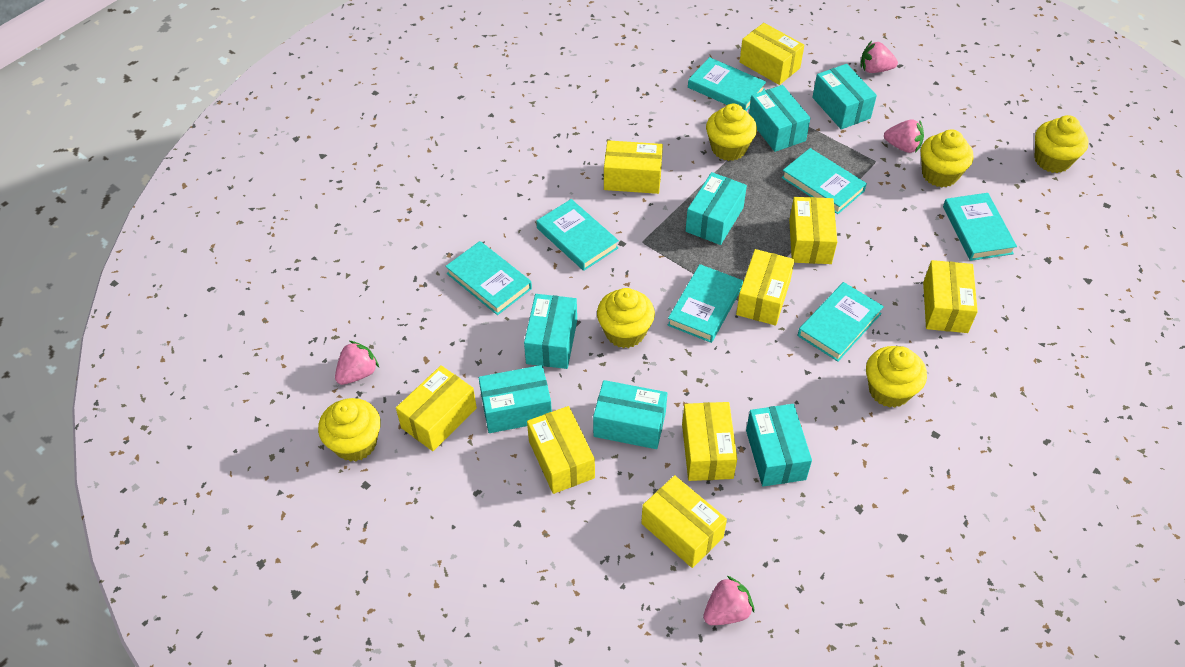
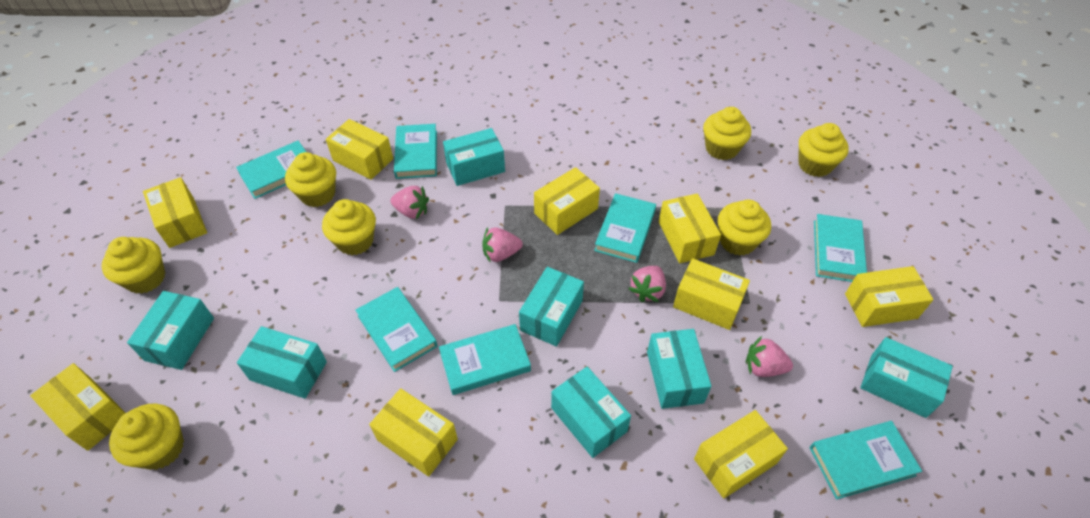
yellow cupcake: [318,398,381,462] [597,288,655,348] [706,104,757,161] [866,346,927,408] [920,130,974,187] [1034,115,1089,173] = 6 -> [101,237,165,294] [109,404,184,470] [285,152,336,207] [322,199,376,255] [703,107,751,160] [718,200,771,256] [798,123,849,177] = 7

